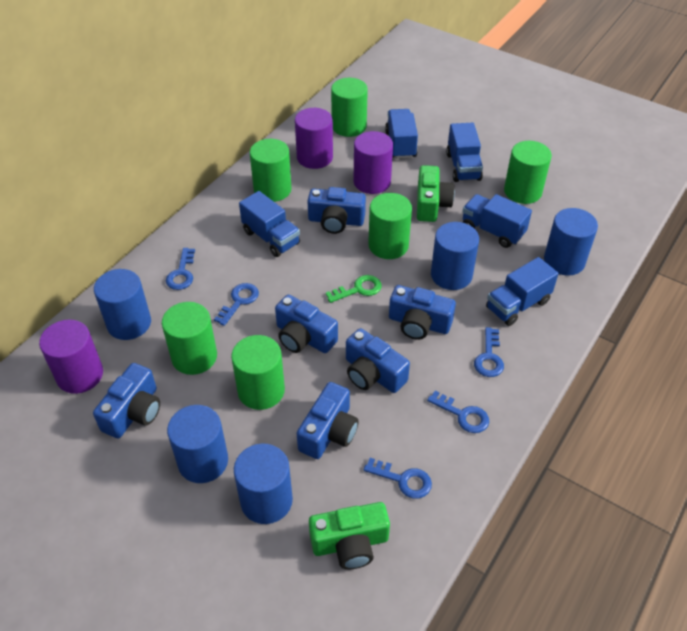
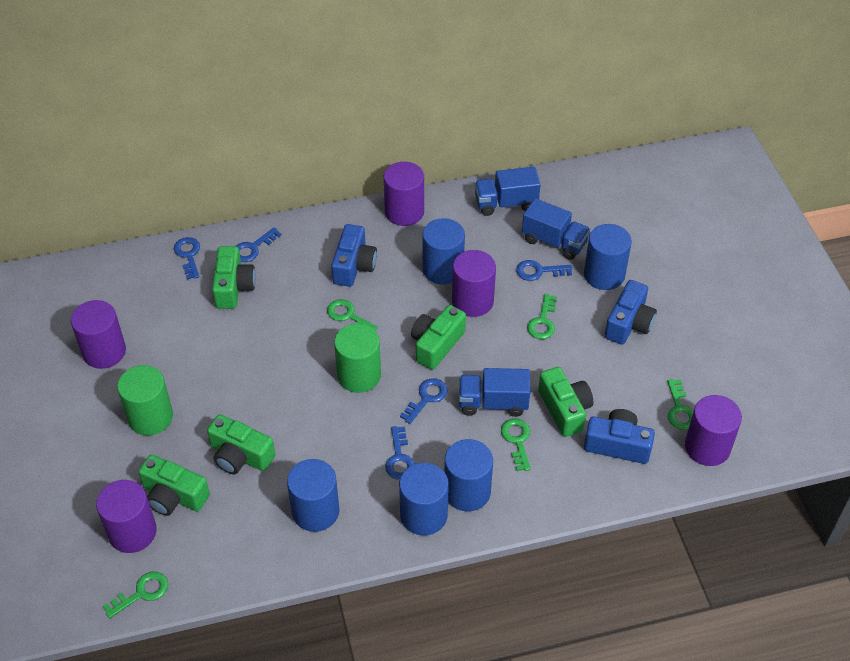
blue camera: [93,363,160,438] [275,295,338,353] [297,382,359,459] [307,187,366,234] [346,328,410,393] [389,285,456,340] = 6 -> [331,224,377,287] [584,409,655,464] [605,280,657,345] = 3
blue truck: [239,191,300,257] [385,109,418,159] [446,123,483,182] [462,194,532,248] [486,257,558,326] = 5 -> [459,368,530,417] [475,167,541,216] [522,198,590,260] = 3
green camera: [309,502,390,569] [417,165,455,222] = 2 -> [138,455,210,516] [207,414,275,474] [212,246,256,309] [411,305,466,370] [538,367,593,437] = 5
green cylinder: [162,302,217,375] [231,335,285,410] [250,139,292,202] [331,78,368,137] [368,193,412,259] [504,141,552,204] = 6 -> [117,365,173,436] [334,323,381,393] = 2
green key: [326,275,382,303] = 1 -> [103,572,168,619] [327,299,378,331] [501,418,531,471] [527,294,557,339] [667,379,694,430] = 5
purple cylinder: [39,320,103,394] [295,108,333,169] [354,131,393,194] = 3 -> [71,300,126,369] [96,480,157,553] [384,162,424,226] [452,250,496,317] [685,395,742,466] = 5

